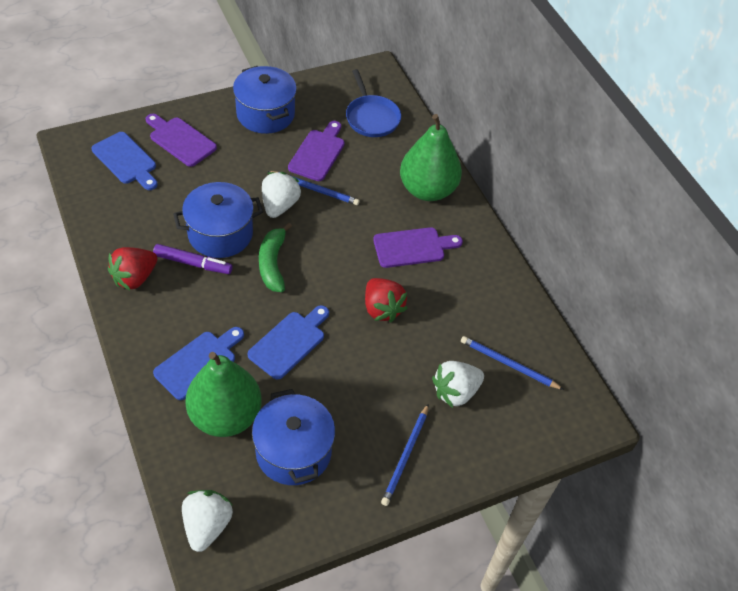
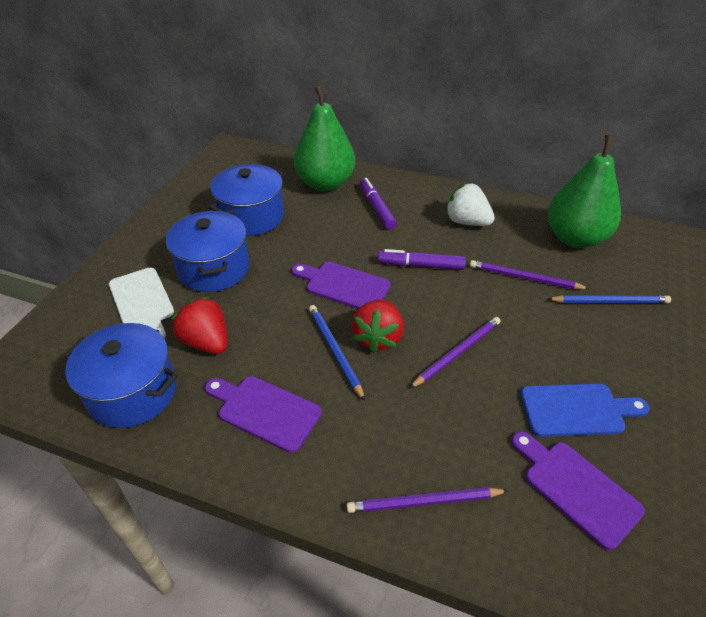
blue cutting board: [91,132,158,190] [153,327,244,400] [248,305,329,379] = 3 -> [520,384,650,437] = 1
blue pan: [346,69,401,137] = 1 -> none = 0
blue pencil: [268,171,360,205] [381,404,429,506] [461,336,564,390] = 3 -> [309,305,365,401] [548,295,671,303] = 2
green banana: [259,223,292,292] = 1 -> none = 0
purple marker: [153,244,233,274] = 1 -> [360,178,397,230] [378,249,466,270] = 2
purple pencil: none = 0 -> [347,487,509,513] [410,317,501,388] [470,260,589,289] = 3
white cutting board: none = 0 -> [109,268,174,339] = 1
white strawberry: [182,490,233,552] [262,172,301,218] [432,361,484,408] = 3 -> [445,183,495,226] = 1

